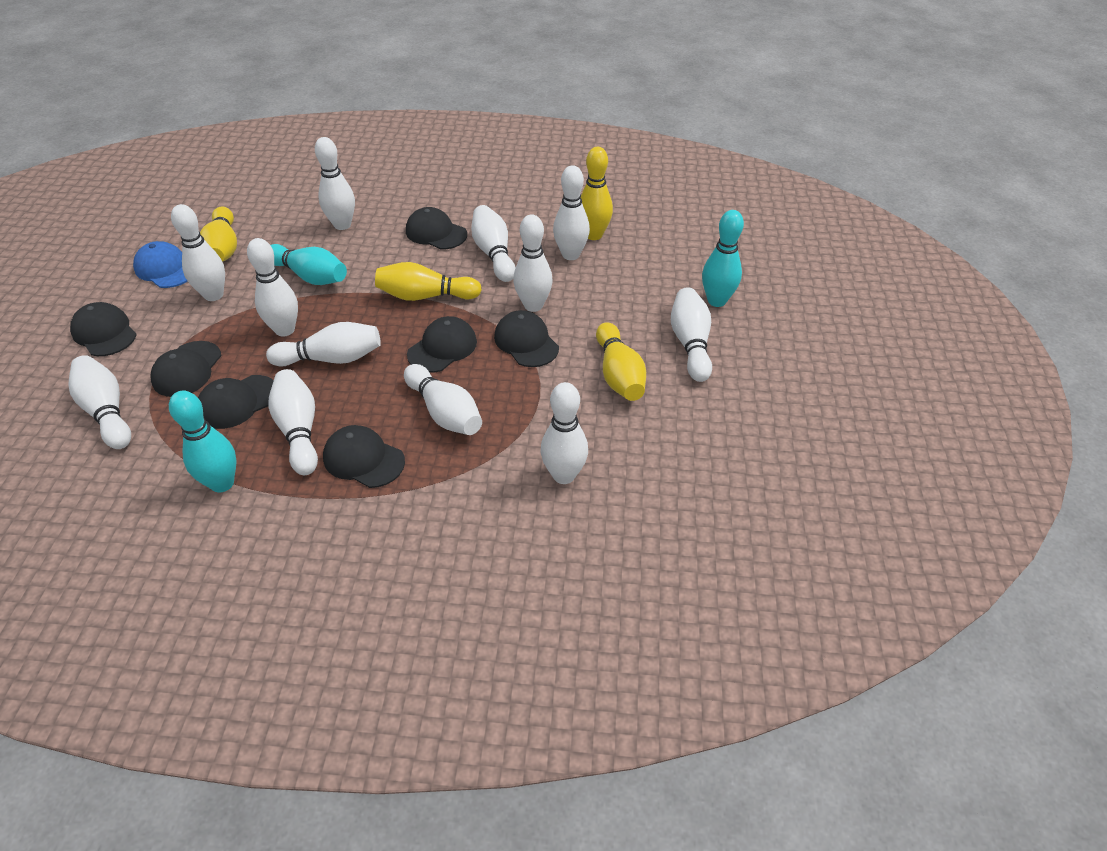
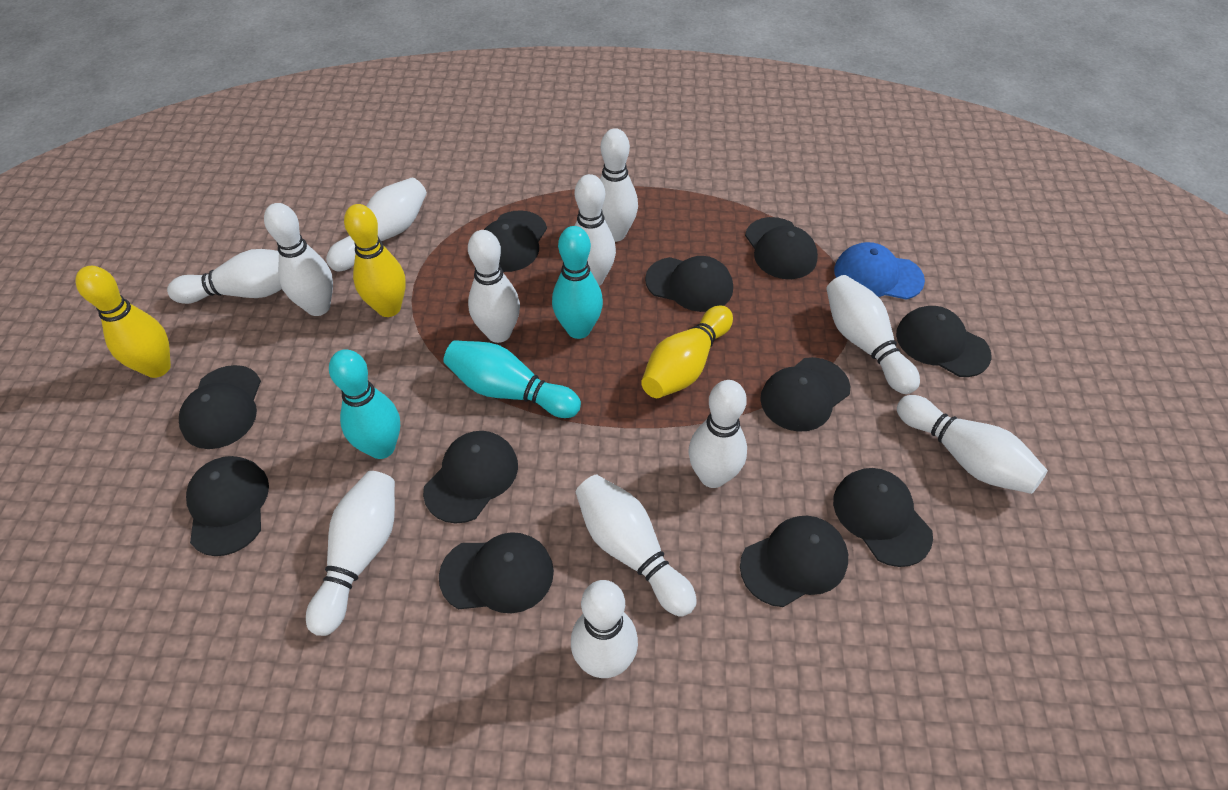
black cap: [70,302,137,356] [150,341,221,397] [198,375,274,429] [323,425,405,488] [406,207,467,250] [407,316,477,373] [494,310,559,367] = 7 -> [179,365,261,449] [186,456,269,556] [423,431,518,523] [439,532,554,613] [484,210,547,272] [645,256,733,312] [740,516,848,607] [745,217,818,279] [760,357,850,432] [833,468,933,567] [896,306,991,377] = 11
yellow bowling pin: [200,206,237,262] [375,262,482,301] [581,147,613,240] [596,322,646,401] = 4 -> [76,266,171,378] [344,204,406,317] [641,306,733,398] = 3

